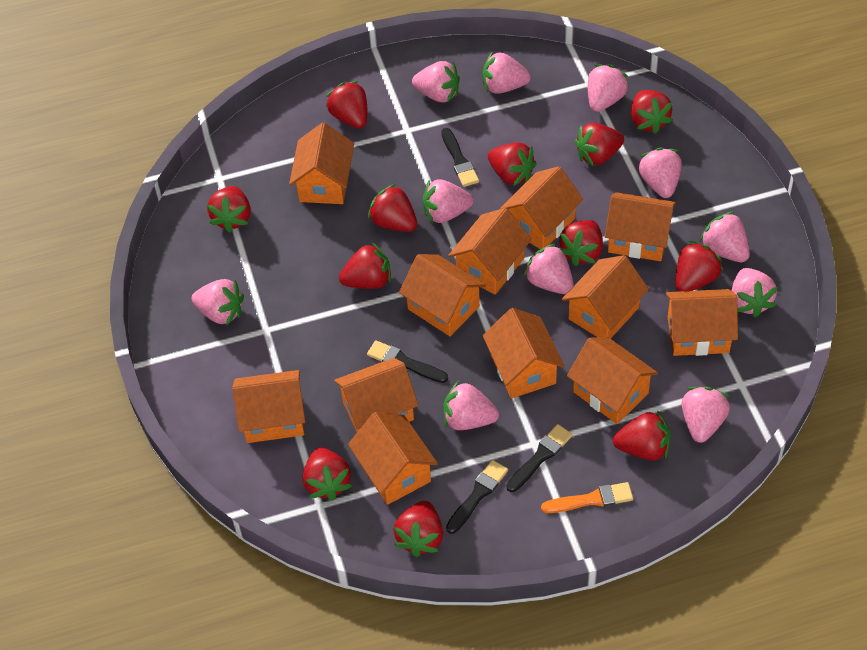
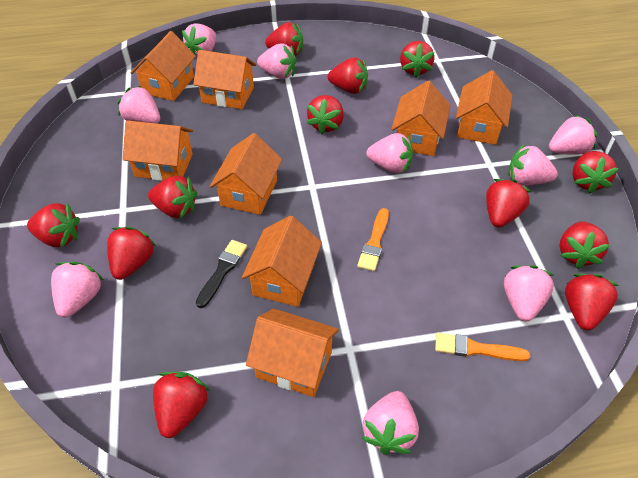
black brush: [367,340,448,383] [441,128,479,187] [446,460,508,534] [506,424,573,492] = 4 -> [196,240,247,308] = 1
orange brush: [541,482,633,513] = 1 -> [357,208,389,271] [435,333,530,361] = 2
orange house: [232,370,305,443] [289,123,354,204] [334,358,419,432] [348,412,438,505] [399,254,486,336] [448,208,532,295] [483,308,565,398] [500,166,583,249] [562,255,649,339] [567,337,658,424] [604,192,676,261] [665,289,738,356] = 12 -> [123,120,193,181] [131,31,196,101] [193,50,256,109] [210,133,282,215] [242,216,322,307] [246,308,339,397] [391,81,451,156] [456,70,512,145] = 8
pink strawberry: [192,279,244,325] [412,61,460,103] [423,179,473,223] [443,381,499,430] [483,51,531,94] [523,243,574,294] [588,64,629,112] [638,147,682,198] [682,387,730,443] [699,212,750,262] [731,268,777,318] = 11 -> [51,262,104,318] [118,86,160,124] [182,23,216,59] [257,43,297,79] [362,391,419,455] [366,133,413,173] [504,265,554,321] [508,144,558,185] [549,115,597,155] = 9

